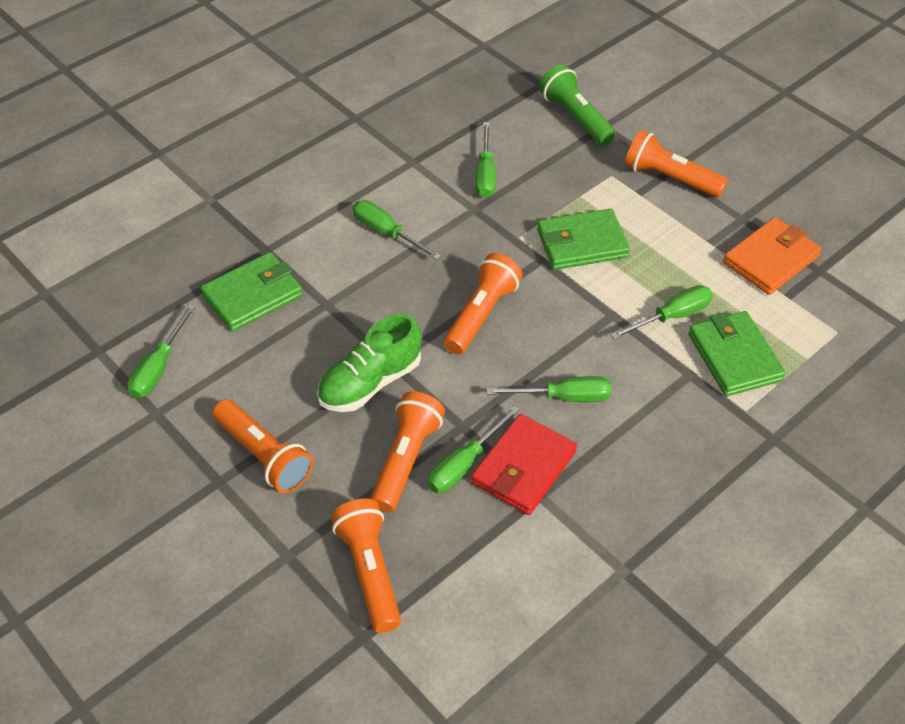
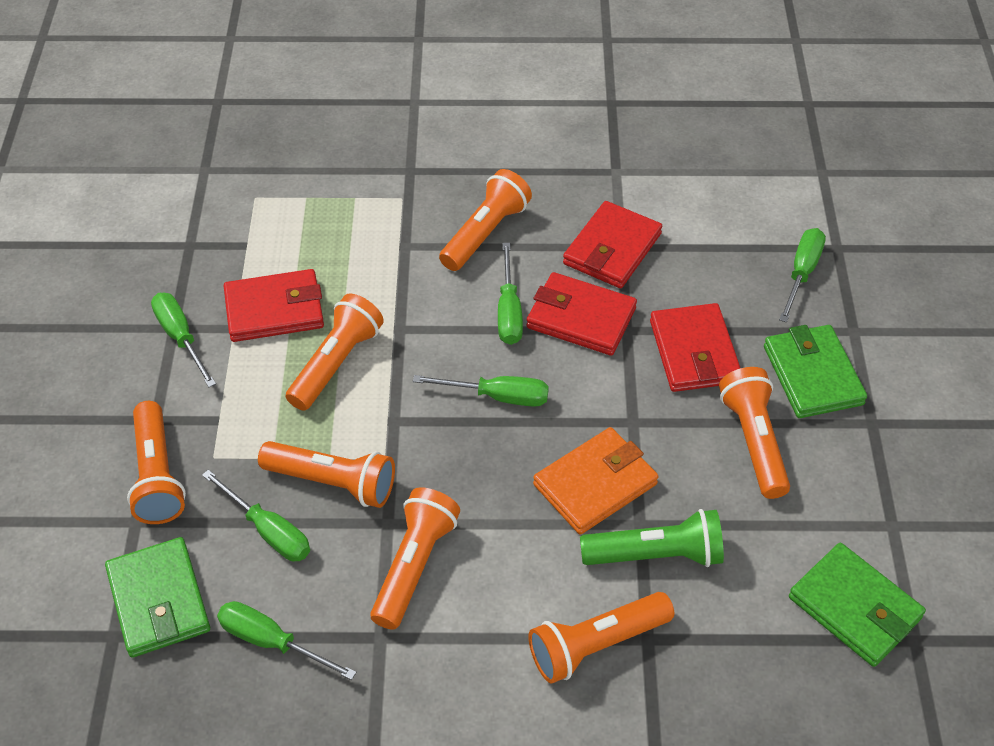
green shoe: [317,314,421,412] = 1 -> none = 0
orange flashlight: [212,399,313,493] [331,499,401,633] [370,391,445,512] [443,253,523,354] [625,130,728,197] = 5 -> [127,401,186,524] [258,441,395,508] [286,294,384,411] [370,487,460,630] [439,169,532,271] [528,592,674,683] [719,367,790,499] = 7
red wallet: [471,414,577,515] = 1 -> [224,269,324,342] [526,272,637,356] [563,201,662,288] [650,303,740,392] = 4

